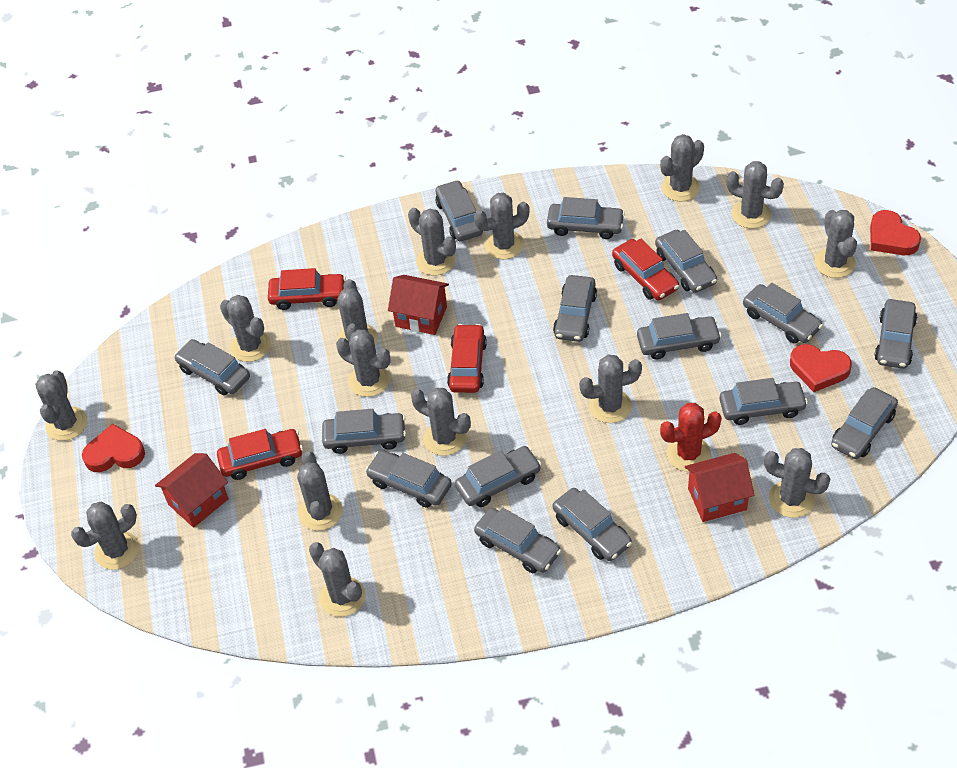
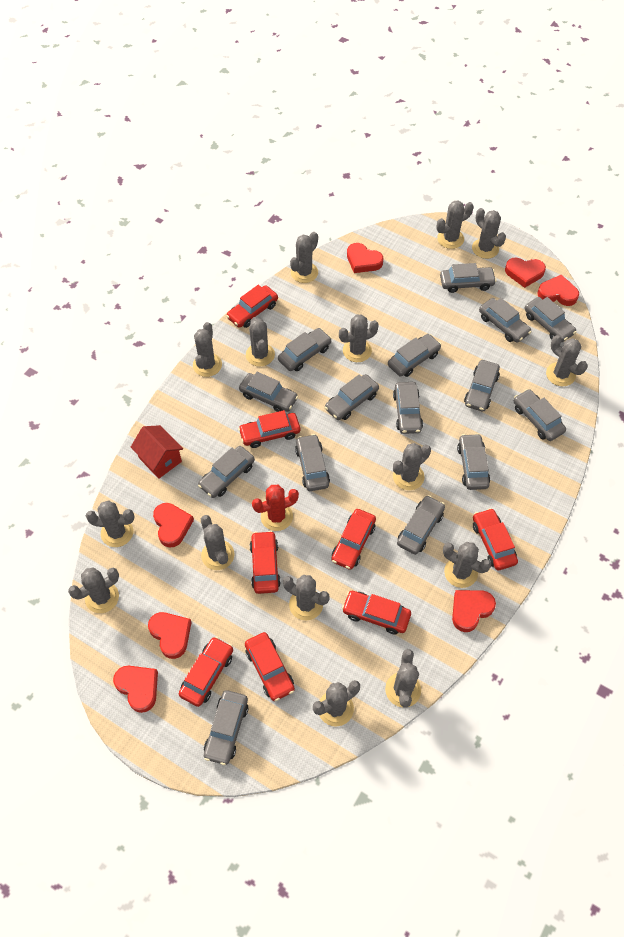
red car: [217,429,303,480] [268,268,346,310] [447,324,487,393] [612,238,679,300] = 4 -> [179,637,233,707] [226,285,278,328] [238,410,300,448] [245,632,295,701] [250,531,281,594] [331,509,376,570] [342,591,411,634] [473,508,518,570] = 8
red heart: [82,423,145,472] [790,344,852,392] [870,210,921,255] = 3 -> [113,666,158,713] [148,612,192,659] [153,503,194,548] [347,243,383,273] [452,590,496,632] [505,258,546,288] [537,275,579,306] = 7
red house: [155,453,229,528] [388,275,449,335] [685,453,754,522] = 3 -> [131,425,183,479] = 1

